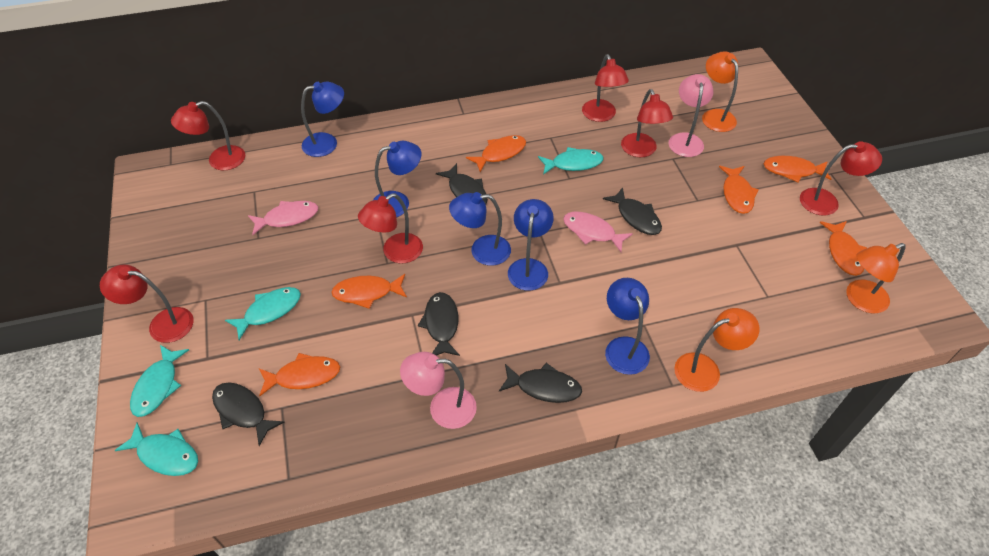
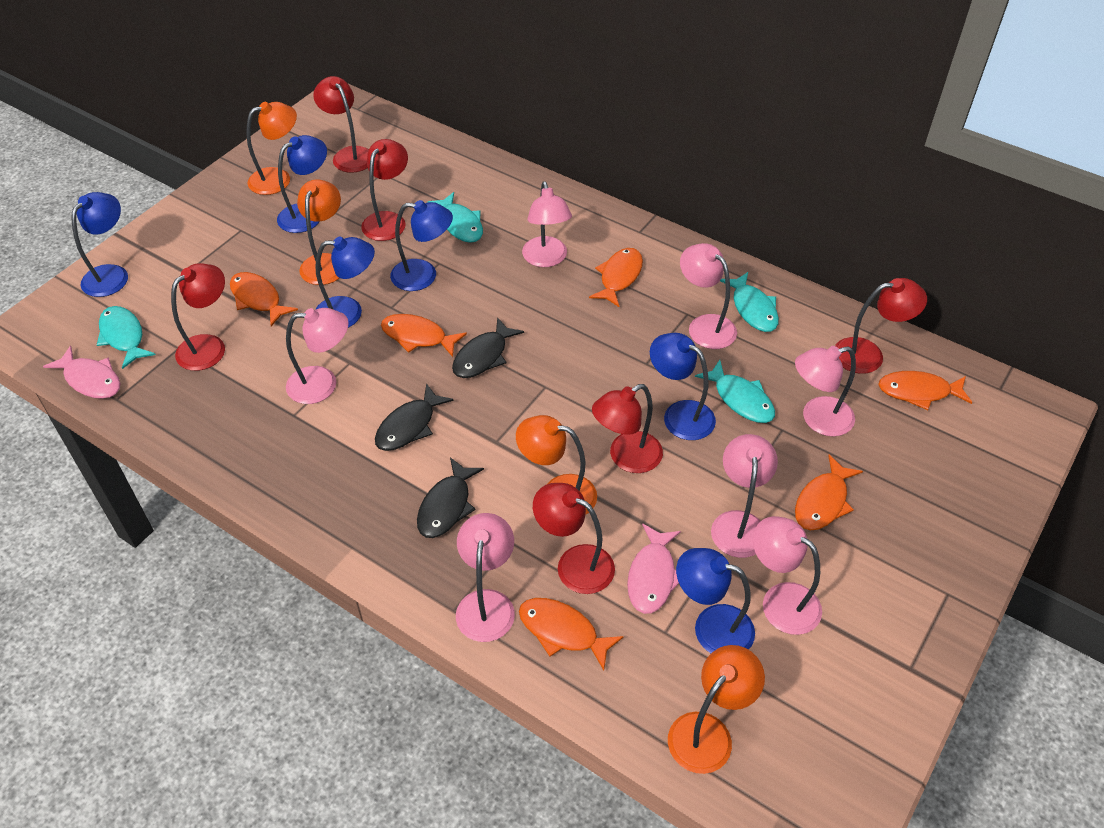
black fish: [212,383,285,446] [418,292,460,356] [436,163,488,204] [499,363,582,403] [603,187,662,235] = 5 -> [375,383,454,451] [417,457,484,538] [452,317,524,378] = 3
blue lamp: [301,82,344,157] [373,141,421,218] [449,192,511,266] [508,199,554,291] [605,278,650,375] = 5 -> [72,192,128,297] [277,135,327,233] [315,236,375,328] [390,200,453,291] [650,333,716,440] [676,548,755,653] = 6
orange lamp: [674,308,760,392] [702,51,738,132] [846,243,906,313] = 3 -> [247,102,297,195] [297,180,341,285] [516,415,597,515] [668,645,765,774] = 4
pink lamp: [400,352,477,429] [668,74,713,157] = 2 -> [286,308,349,404] [456,513,515,642] [522,181,572,267] [680,243,737,349] [711,434,778,558] [753,516,822,635] [795,346,856,437] = 7

